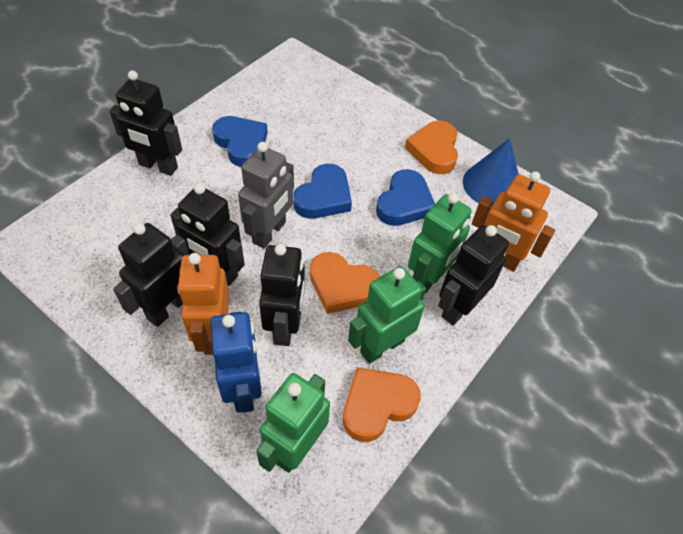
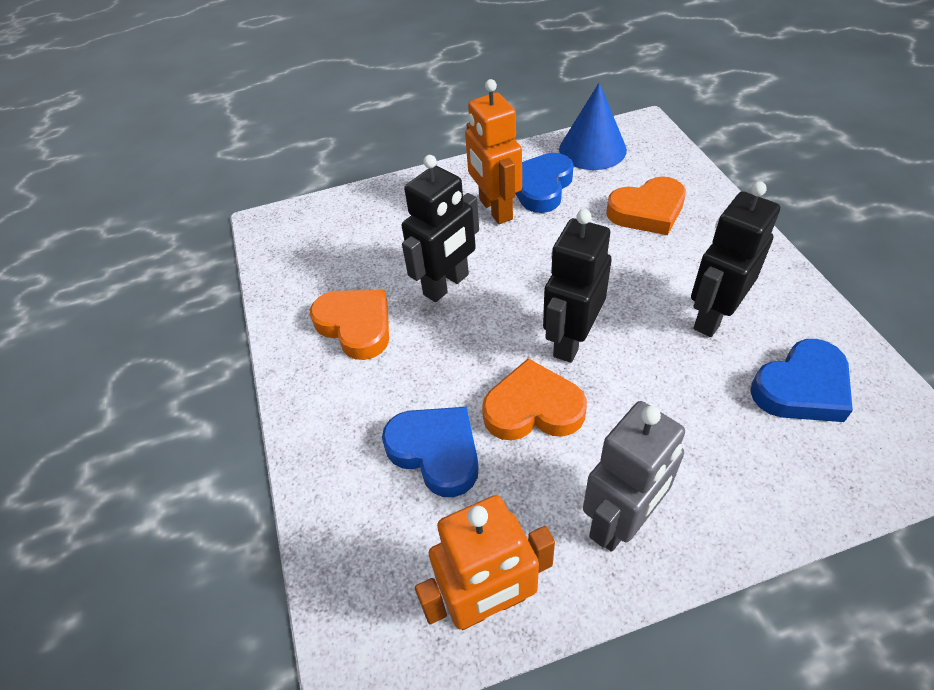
black robot: [109,70,182,176] [113,223,189,327] [170,183,245,286] [259,244,305,346] [438,225,509,325] = 5 -> [402,155,479,302] [543,209,612,363] [691,181,780,337] = 3
blue robot: [210,312,262,413] = 1 -> none = 0
green robot: [256,373,330,473] [348,266,426,364] [408,193,472,293] = 3 -> none = 0

